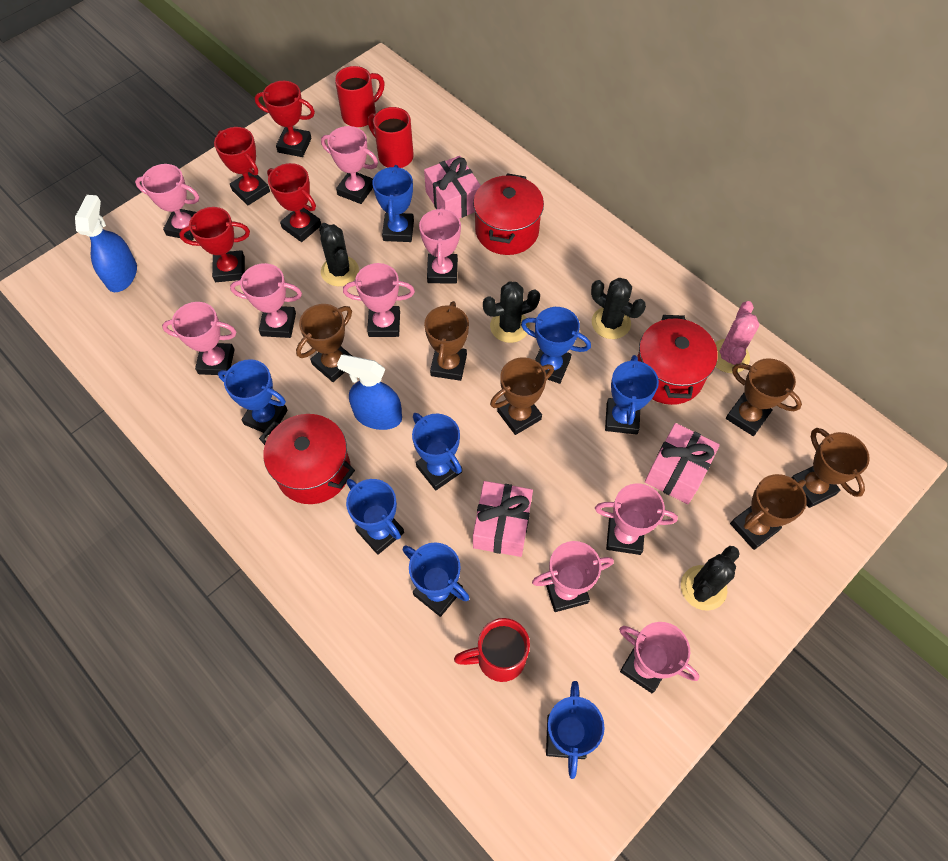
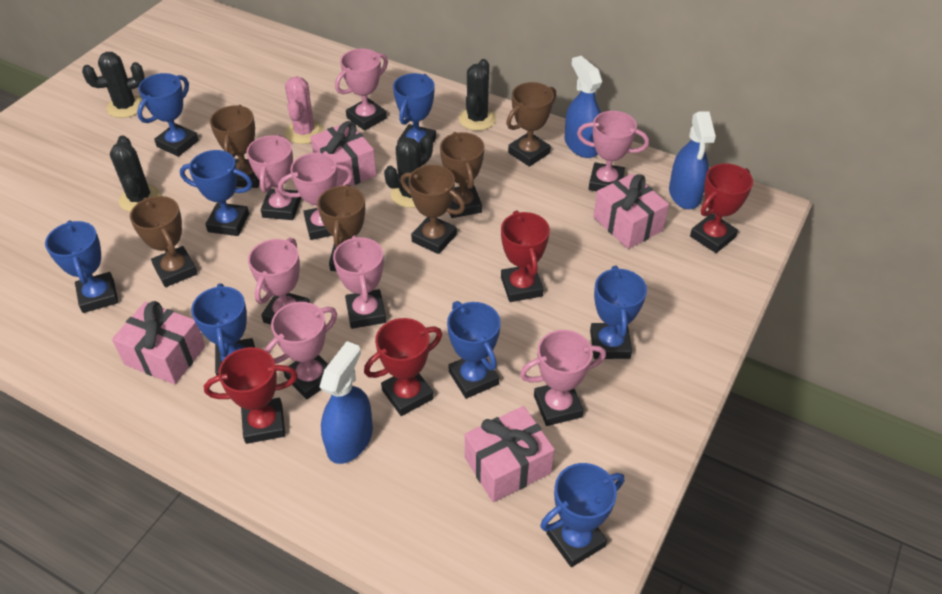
blue spray bottle: [75,195,137,292] [337,355,402,430] = 2 -> [320,341,373,464] [564,56,602,158] [669,111,716,209] = 3
pink gift: [424,156,481,218] [473,481,533,557] [645,423,720,504] = 3 -> [112,301,206,384] [310,121,377,186] [465,406,555,502] [593,174,669,249] = 4
pink trophy: [135,164,199,240] [162,302,236,375] [230,263,302,338] [321,126,378,204] [343,263,415,337] [419,206,461,284] [532,541,614,612] [595,483,678,555] [619,622,699,693] = 9 -> [247,134,301,220] [248,238,310,325] [265,302,337,399] [278,153,353,240] [333,235,386,329] [335,49,388,131] [520,330,606,426] [577,111,649,191] = 8
red mug: [335,66,385,127] [368,107,414,168] [454,618,530,682] = 3 -> none = 0
red pot: [259,414,355,504] [473,173,544,255] [637,315,718,405] = 3 -> none = 0

